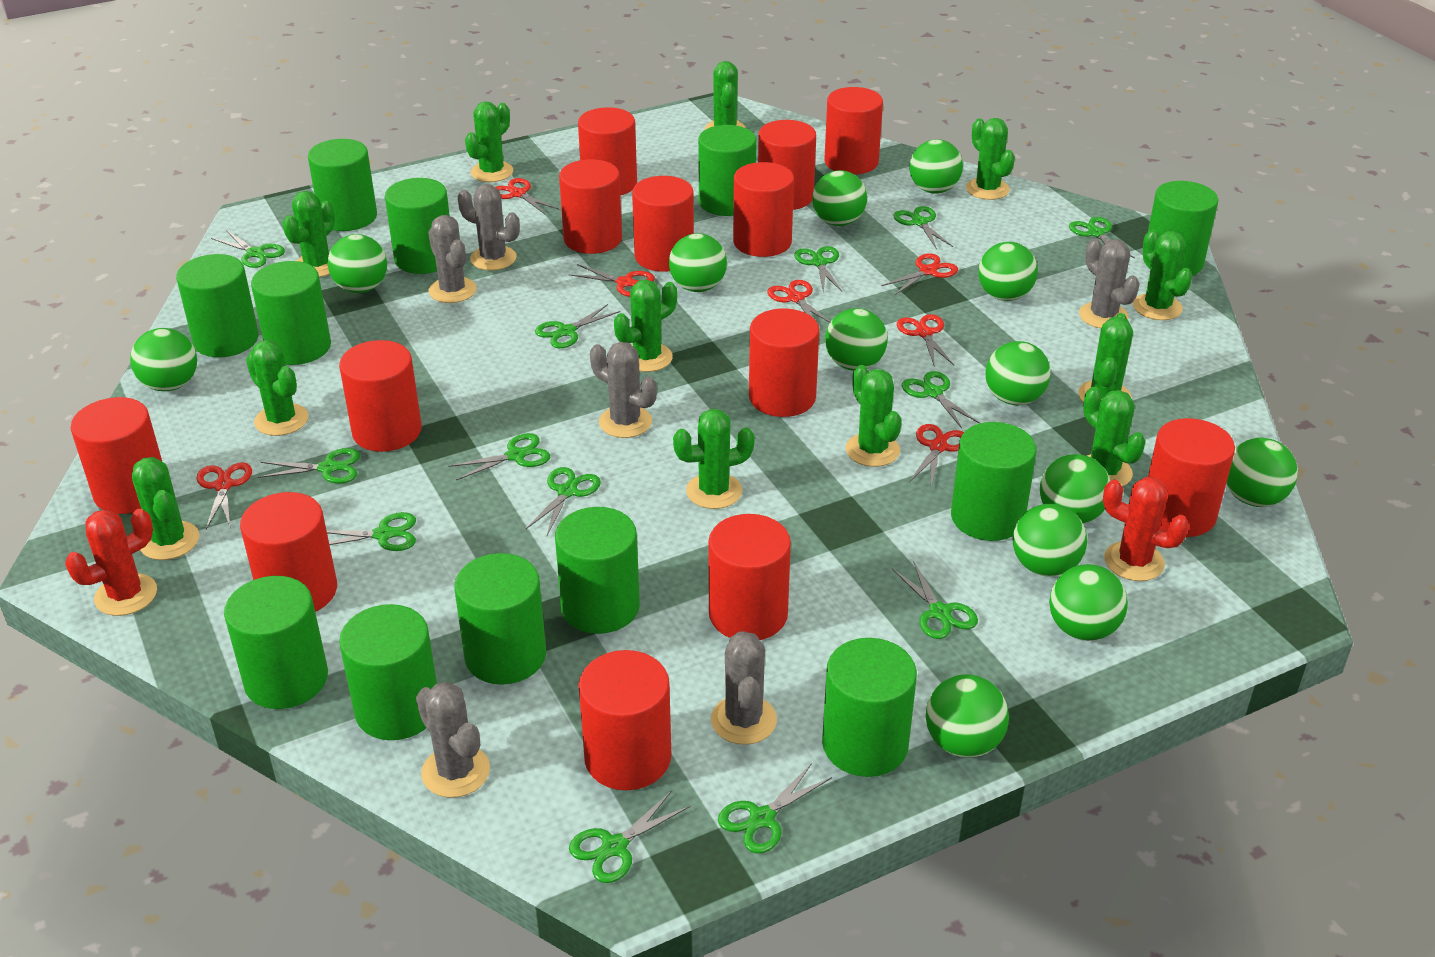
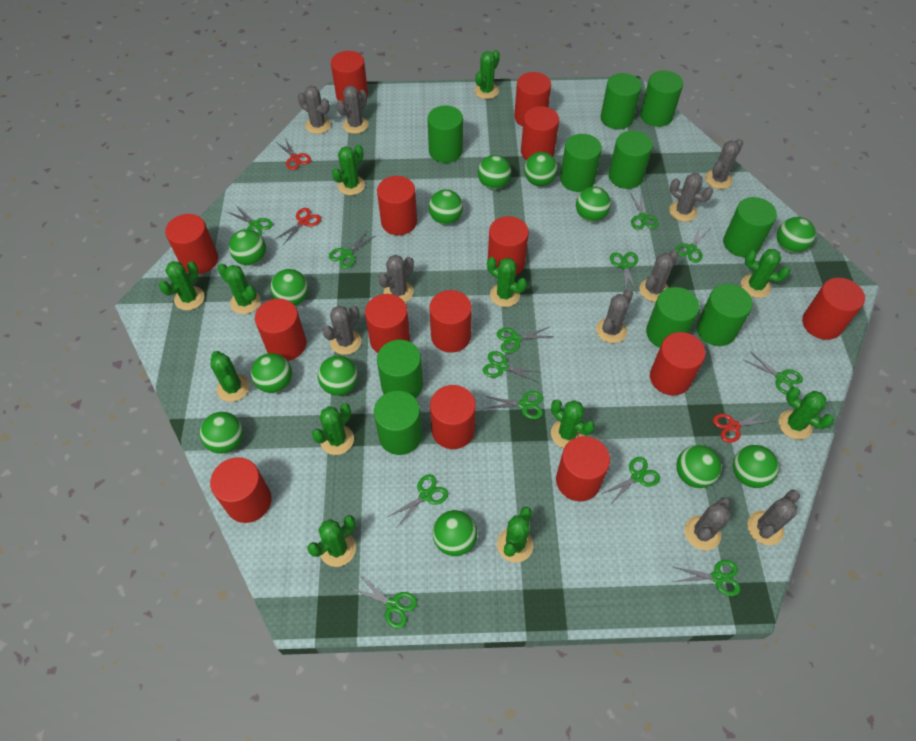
green cylinder: [176,254,259,357] [224,576,328,709] [251,261,331,365] [308,139,377,231] [339,604,437,740] [385,178,450,274] [454,553,546,685] [555,507,640,634] [698,125,756,216] [822,638,917,777] [951,422,1036,541] [1143,181,1218,275] = 12 -> [374,391,422,455] [377,340,423,398] [427,105,463,163] [560,134,602,192] [601,73,642,129] [609,131,653,189] [640,70,683,127] [646,287,699,348] [696,284,753,346] [723,197,777,257] = 10
grey cactus: [416,682,490,798] [428,215,477,303] [458,184,520,270] [590,342,657,438] [711,631,777,745] [1079,239,1140,329] = 6 -> [298,86,331,134] [322,306,361,355] [337,85,368,134] [378,255,414,303] [596,289,633,343] [639,250,679,302] [669,173,713,222] [685,498,730,550] [705,139,743,189] [747,490,800,545] = 10
red cactus: [65,509,157,616] [1103,477,1189,581] = 2 -> none = 0
red cylinder: [71,397,162,514] [240,492,337,612] [339,340,422,452] [559,159,622,254] [578,107,637,195] [578,650,671,790] [632,176,694,272] [708,514,791,640] [733,162,794,257] [749,308,819,417] [758,120,816,210] [824,87,883,175] [1148,418,1235,537] = 13 -> [165,214,218,274] [210,457,272,523] [255,299,306,361] [331,51,368,102] [365,294,410,353] [377,176,417,235] [429,290,472,353] [430,385,476,449] [488,216,529,275] [514,72,551,127] [521,106,559,160] [556,436,610,501] [650,332,706,395] [802,278,865,340] = 14
red scissors: [196,462,252,529] [496,178,560,215] [569,264,655,297] [767,280,831,323] [881,253,958,295] [897,314,954,367] [909,424,964,487] = 7 -> [275,208,321,245] [276,138,311,170] [713,410,772,443] = 3

